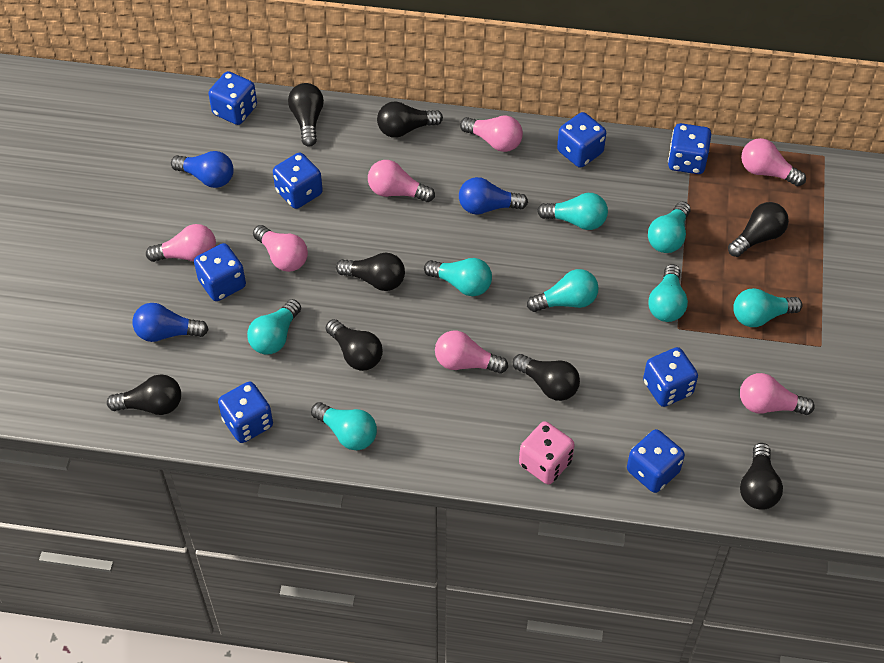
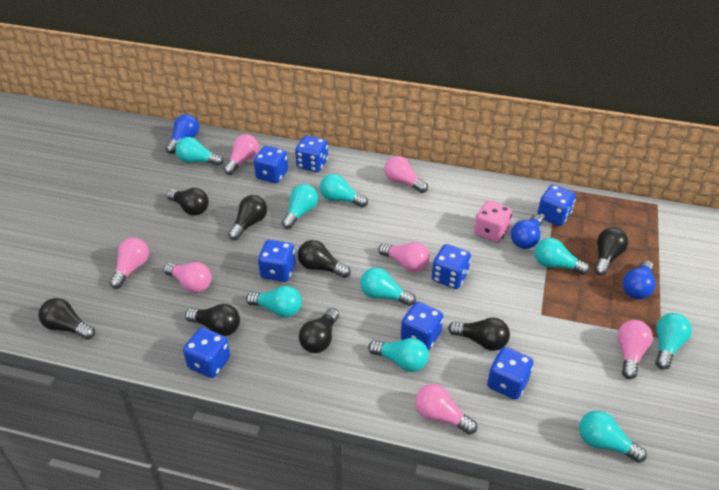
turquoise light bulb: [247,299,301,354] [311,402,377,450] [424,258,492,296] [527,269,599,312] [537,193,608,230] [648,201,690,253] [648,264,688,322] [733,288,802,327] = 8 -> [176,137,223,166] [246,286,302,318] [282,184,318,229] [320,174,368,207] [360,267,416,306] [368,338,429,372] [535,238,590,275] [579,411,647,463] [656,313,692,370] = 9

